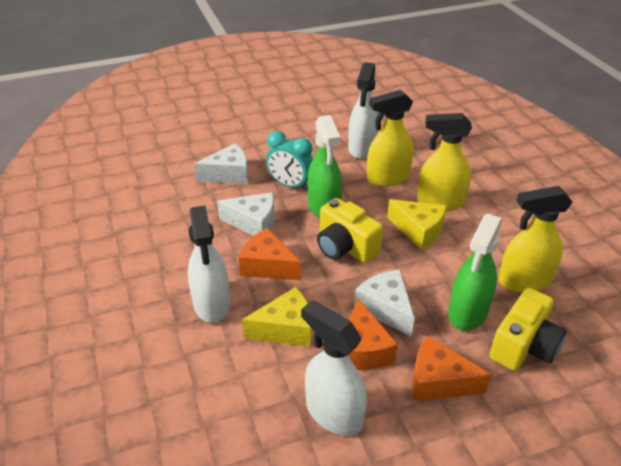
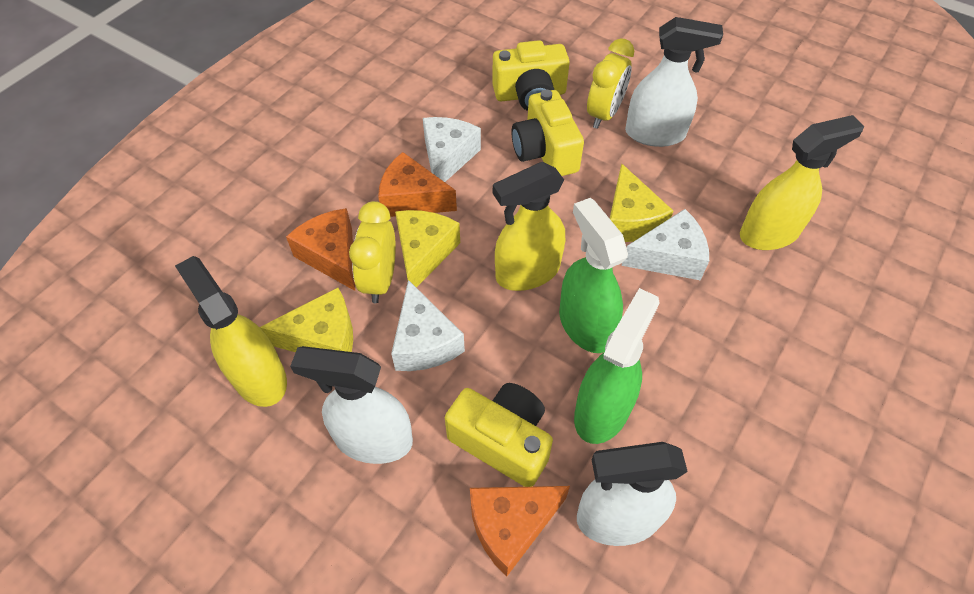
turquoise clock: [266,131,313,191] = 1 -> none = 0
yellow camera: [317,198,383,263] [490,288,566,371] = 2 -> [445,383,553,487] [492,40,570,111] [512,89,584,176] = 3
yellow cheese: [242,287,311,347] [387,199,446,250] = 2 -> [260,288,353,352] [395,210,460,288] [610,164,673,242] = 3
yellow clock: none = 0 -> [349,201,396,303] [587,38,634,129] = 2

